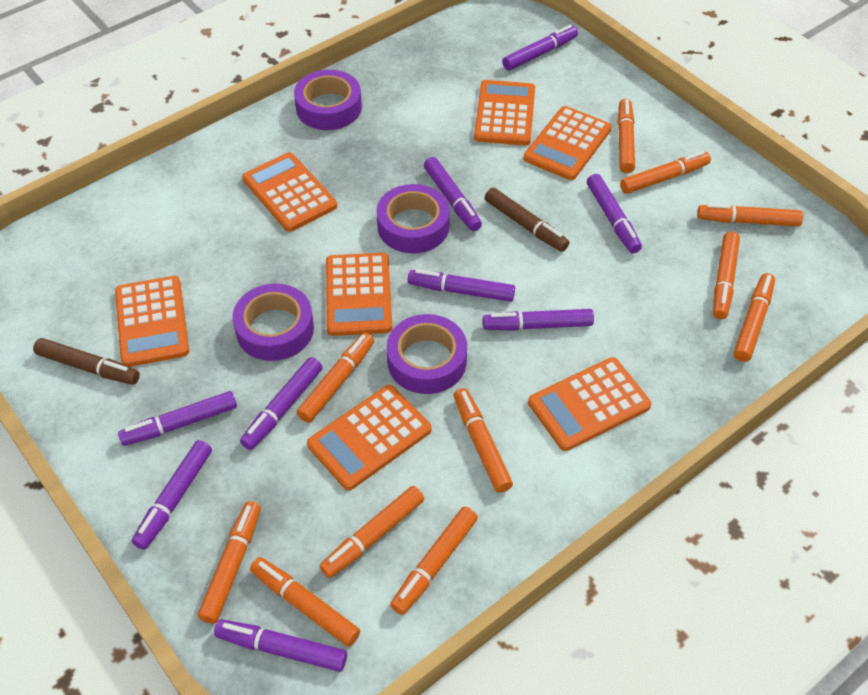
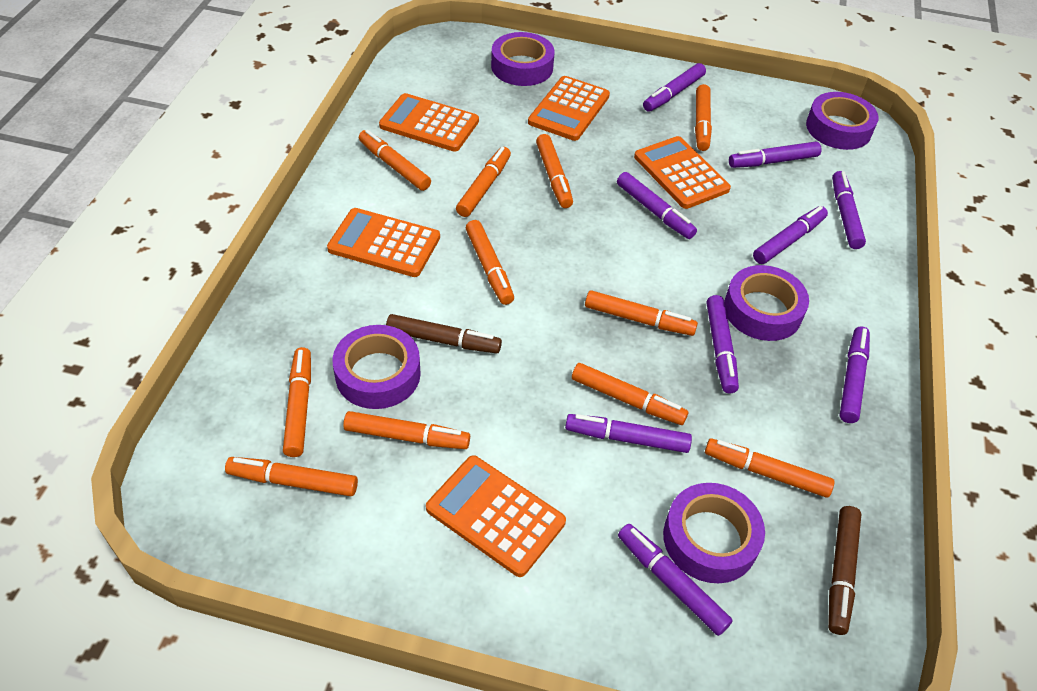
orange calculator: [115,276,189,367] [242,152,337,232] [307,385,432,490] [326,253,392,336] [474,80,535,146] [523,106,612,180] [528,357,651,451] = 7 -> [327,208,440,277] [379,93,479,152] [426,455,566,577] [528,76,610,141] [634,136,731,209] = 5
purple tape: [232,284,314,361] [294,70,362,130] [376,184,450,253] [387,314,467,394] = 4 -> [333,325,421,409] [491,32,555,86] [663,483,765,583] [724,265,809,341] [806,92,879,150] = 5

